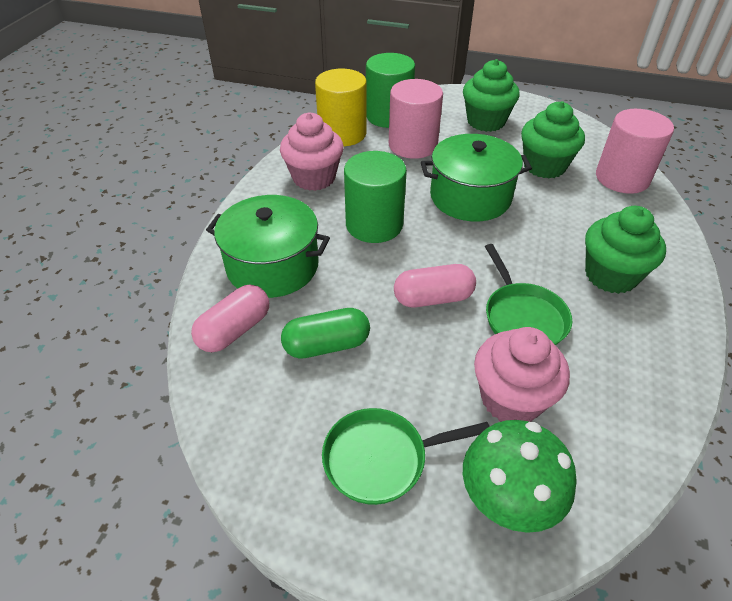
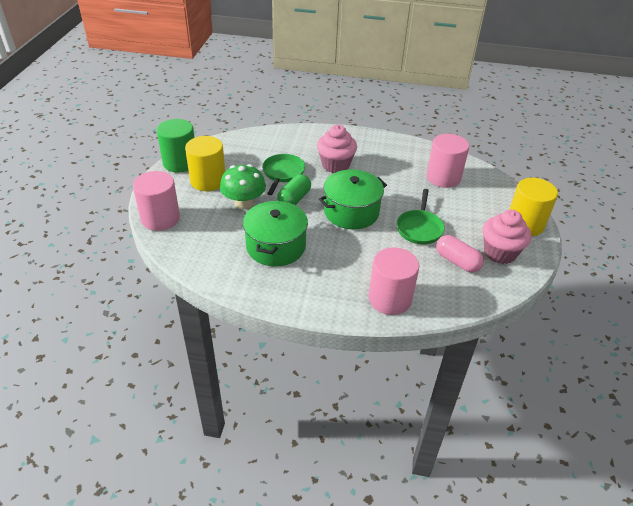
green cupcake: [463,59,520,132] [521,101,585,179] [585,206,666,294] = 3 -> none = 0
green cylinder: [344,151,407,243] [366,53,415,128] = 2 -> [157,119,195,172] = 1
pink capsule: [191,285,269,352] [394,264,476,307] = 2 -> [436,235,484,273] = 1
pink cylinder: [389,79,443,159] [596,109,674,194] = 2 -> [133,171,180,231] [369,248,419,315] [427,134,469,188] = 3
yellow cylinder: [315,69,367,146] = 1 -> [185,136,225,191] [509,178,558,236] = 2

